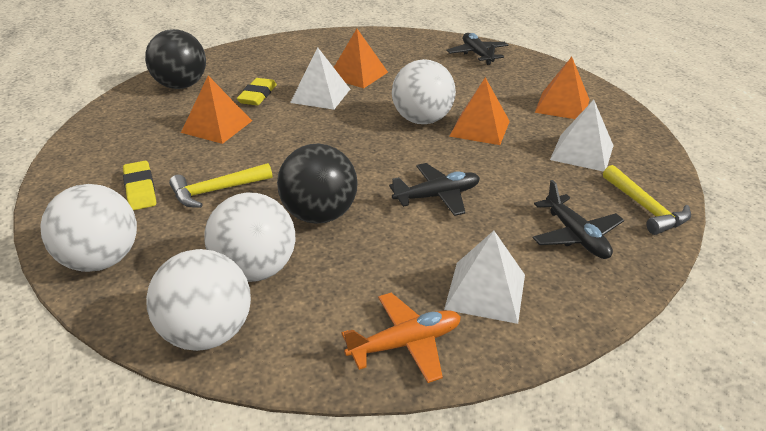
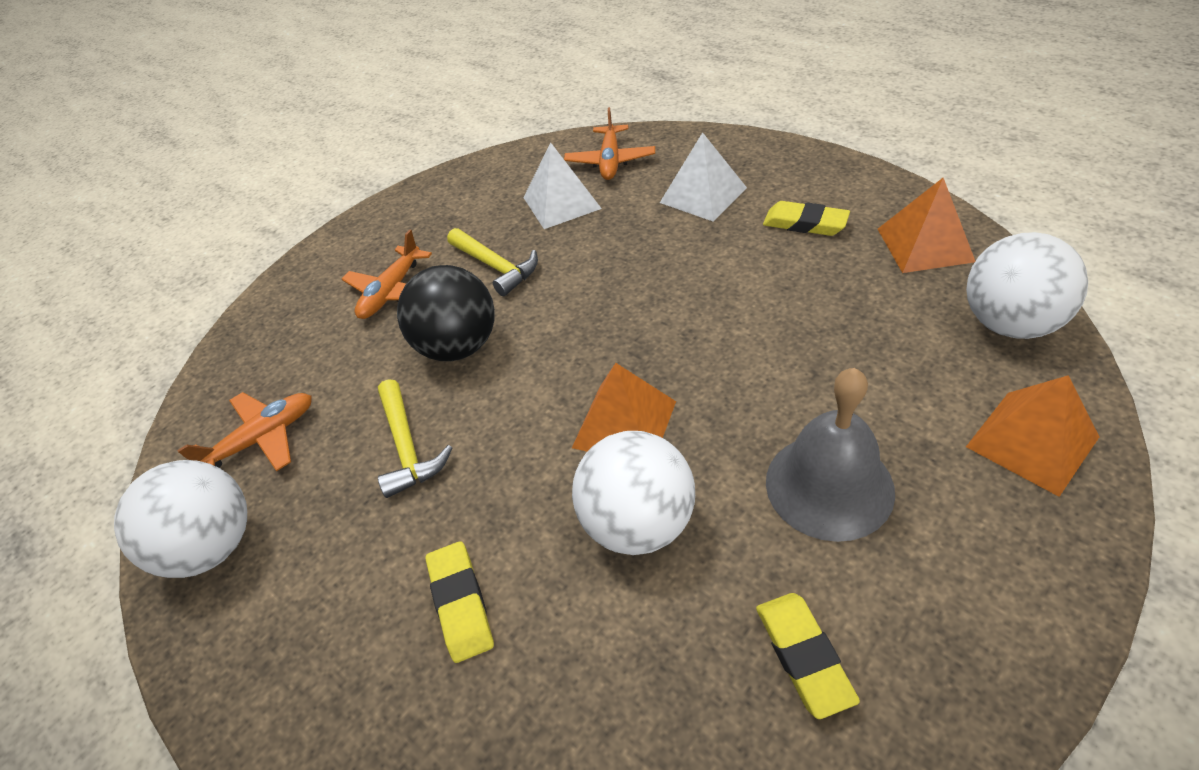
black ball: [145,29,206,89] [277,144,358,224] = 2 -> [397,265,495,361] = 1
black plane: [389,163,480,216] [446,33,508,65] [533,180,624,259] = 3 -> none = 0
grey bell: none = 0 -> [766,368,895,542] = 1
orange plane: [342,293,461,383] = 1 -> [177,392,312,471] [342,229,432,319] [564,107,655,180] = 3
orange pyramid: [181,76,252,144] [334,29,388,88] [449,77,510,145] [535,57,590,119] = 4 -> [572,363,676,452] [878,178,975,273] [966,375,1099,497] = 3
white ball: [40,184,137,272] [146,249,251,351] [204,192,295,282] [392,59,456,124] = 4 -> [114,460,247,578] [572,431,695,555] [966,232,1088,339] = 3
white pyramid: [290,48,350,110] [444,231,525,324] [550,100,614,172] = 3 -> [523,143,602,229] [660,132,747,221] = 2
yellow eraser: [123,161,156,210] [237,78,277,105] = 2 -> [425,541,494,663] [756,593,860,719] [763,201,850,236] = 3

